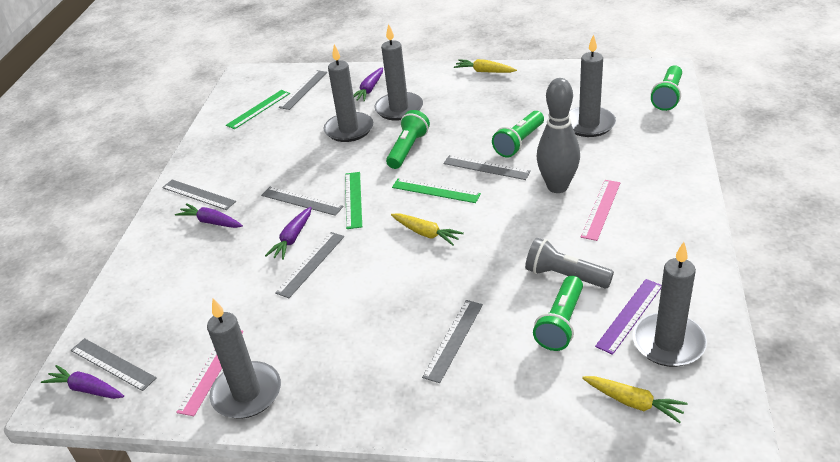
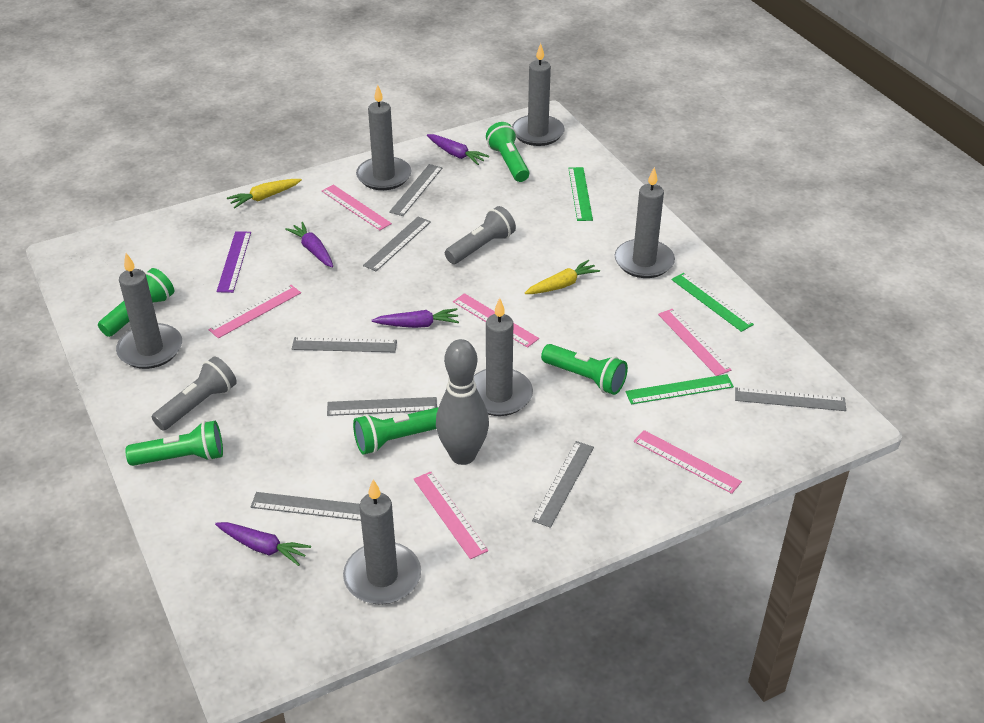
green flashlight: [386,110,430,169] [492,111,544,158] [533,276,583,351] [651,65,682,111] = 4 -> [98,268,174,337] [125,421,223,466] [353,407,439,455] [486,122,529,182] [541,344,628,395] = 5
grey candle: [207,298,281,419] [324,44,373,142] [374,24,423,121] [569,34,616,137] [632,242,707,367] = 5 -> [116,253,182,369] [343,479,421,605] [356,85,412,190] [474,298,533,416] [512,43,565,146] [615,167,675,278] = 6
grey flashlight: [525,238,614,289] = 1 -> [152,356,237,430] [445,206,516,264] = 2
pink ruler: [176,330,243,416] [581,180,620,241] = 2 -> [208,285,301,338] [322,185,392,230] [414,471,488,559] [453,293,539,348] [634,430,742,494] [658,309,731,376] = 6
yellow carrot: [391,213,464,245] [454,59,517,73] [582,376,688,423] = 3 -> [227,179,302,208] [525,260,600,294] = 2

